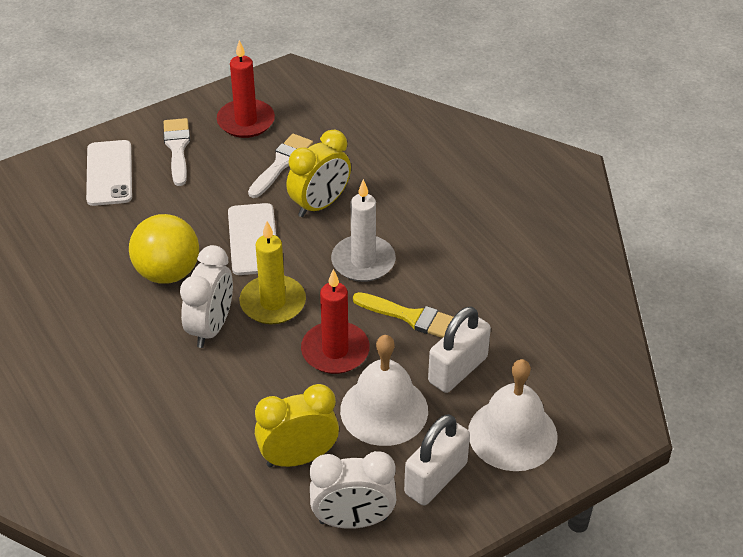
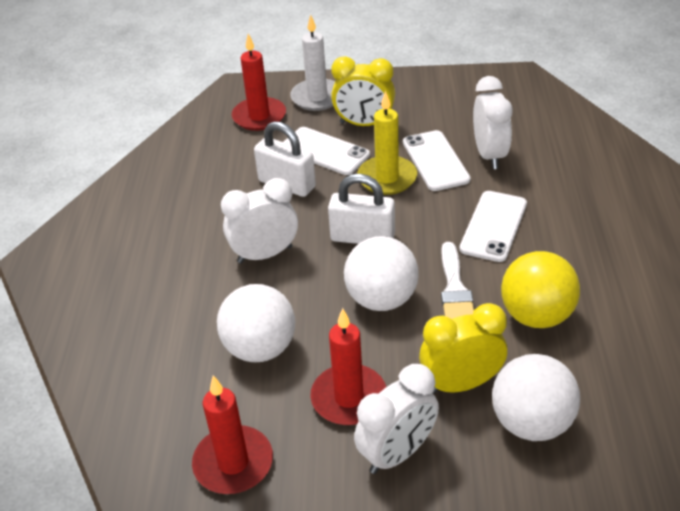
red candle: [217,40,275,138] [301,269,370,374] = 2 -> [192,375,273,494] [232,34,286,131] [310,308,386,425] = 3
white ball: none = 0 -> [217,284,295,362] [344,236,419,311] [492,354,580,441] = 3
white bell: [340,335,428,446] [468,359,558,471] = 2 -> none = 0
white brush: [163,118,190,186] [248,134,313,198] = 2 -> [441,242,474,319] = 1
white clock: [180,245,233,348] [310,451,397,529] = 2 -> [221,178,298,264] [354,364,439,474] [473,76,512,169] = 3
white phone: [86,140,132,206] [228,203,276,275] = 2 -> [284,127,370,175] [403,130,471,191] [459,191,527,262] = 3
yellow brush: [353,292,453,338] = 1 -> none = 0

